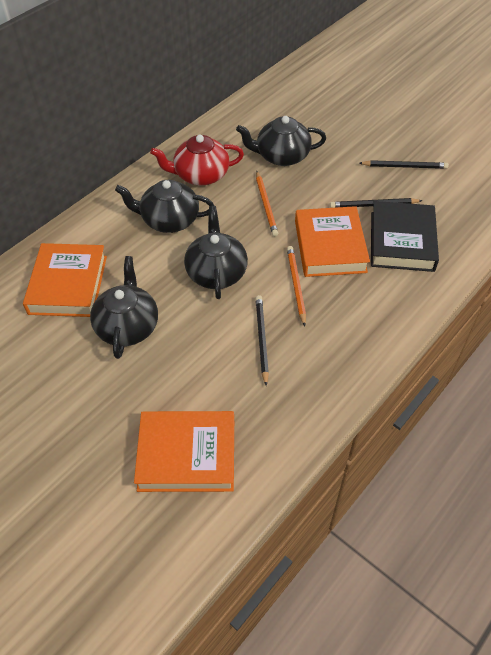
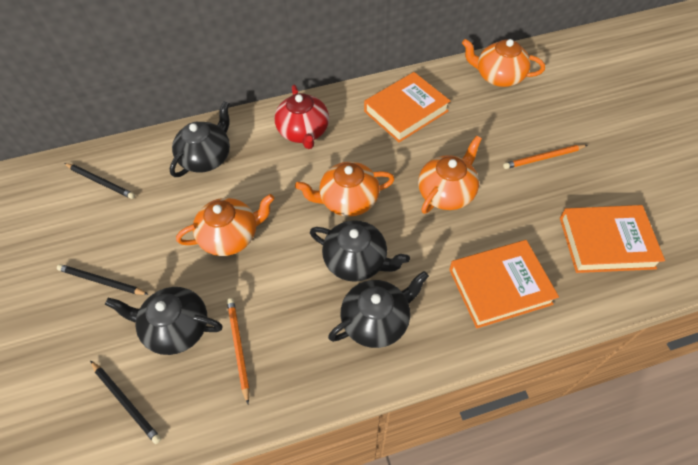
black book: [371,201,439,272] = 1 -> none = 0
orange teapot: none = 0 -> [176,194,275,256] [295,162,394,217] [418,136,482,214] [462,39,545,87] = 4

